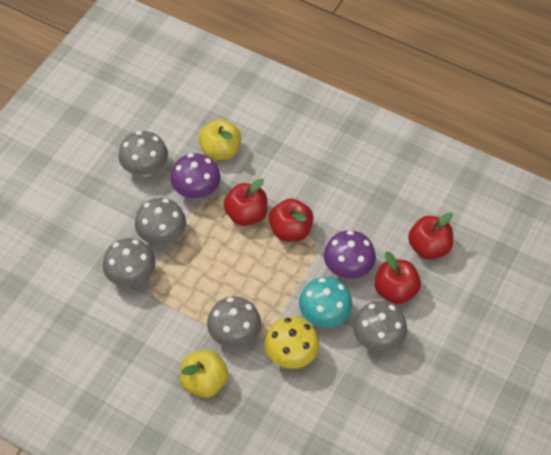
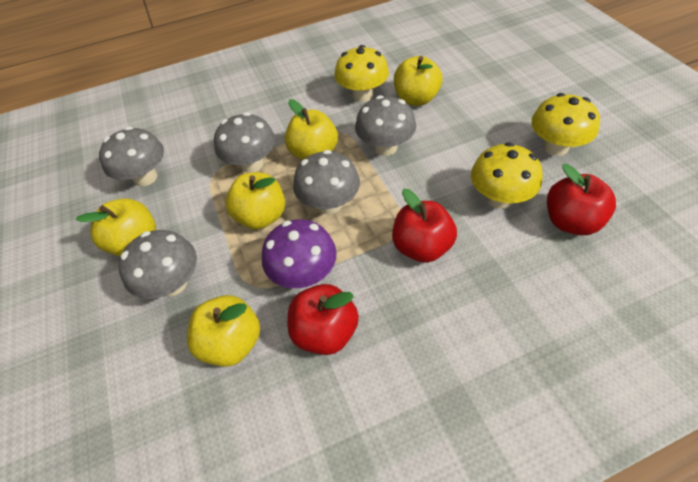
purple mushroom: [171,153,220,199] [324,230,376,279] = 2 -> [262,219,336,288] = 1
red apple: [224,178,268,226] [269,198,314,242] [374,252,421,304] [408,212,453,259] = 4 -> [288,284,359,355] [392,189,457,263] [547,164,616,235] = 3
turquoise mushroom: [299,277,352,327] = 1 -> none = 0
yellow apple: [180,350,228,398] [199,119,241,160] = 2 -> [76,198,156,256] [187,295,260,367] [225,172,285,229] [285,99,338,160] [394,56,442,106] = 5
yellow mushroom: [265,317,319,369] = 1 -> [334,45,389,102] [471,142,543,209] [531,93,600,156] = 3

